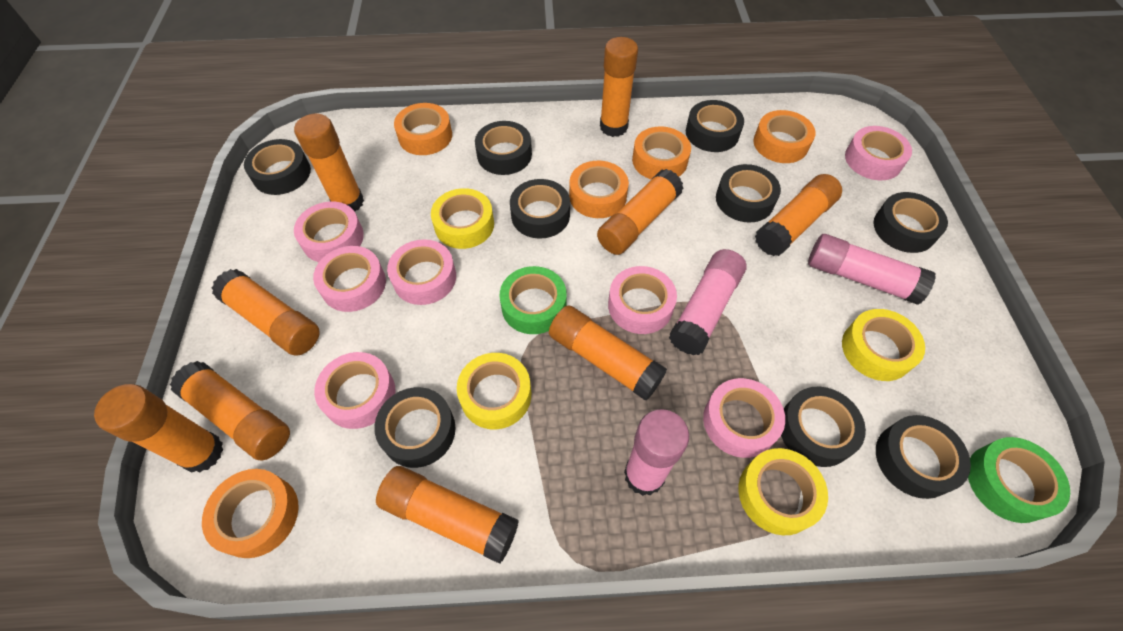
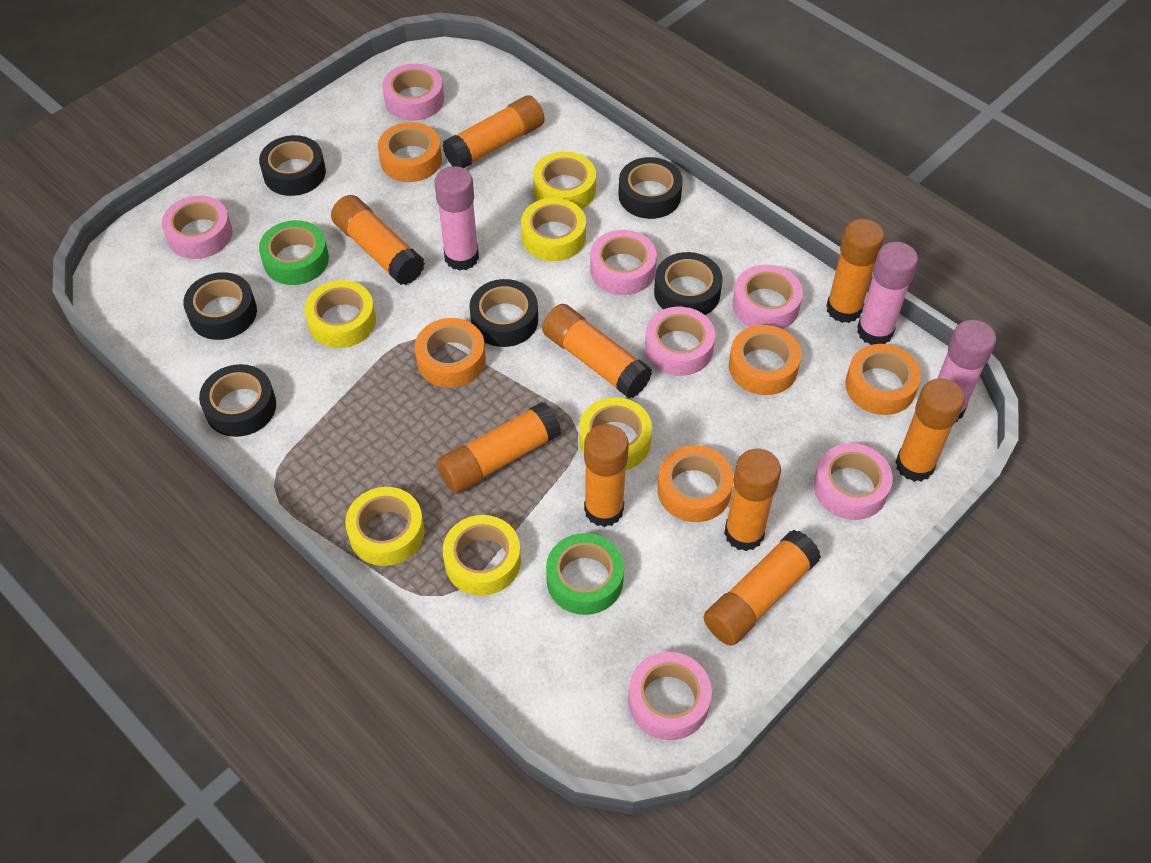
black tape: [244,139,311,195] [374,387,455,468] [475,121,532,175] [510,179,570,239] [686,100,744,152] [716,164,781,222] [781,387,866,467] [873,192,948,253] [876,415,971,499] = 9 -> [183,272,257,340] [199,364,276,437] [259,135,326,196] [469,279,538,347] [618,157,683,219] [654,252,723,315] = 6
yellow tape: [431,188,494,249] [457,353,531,429] [738,448,828,535] [842,309,925,381] = 4 -> [304,280,376,348] [345,487,424,566] [443,515,521,596] [521,198,586,261] [533,151,596,209] [579,397,652,470] = 6

